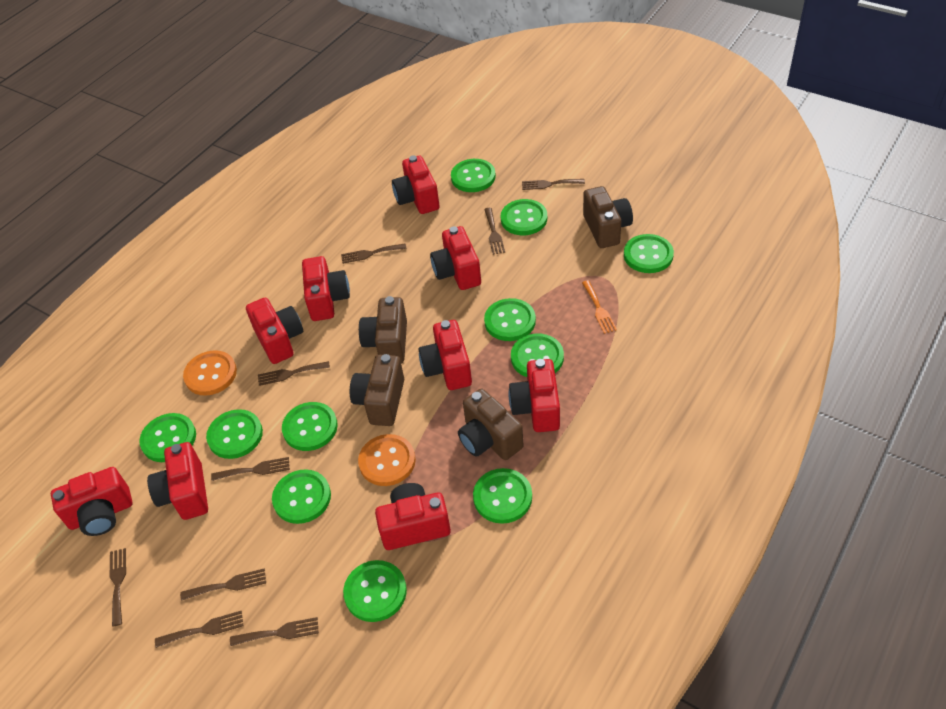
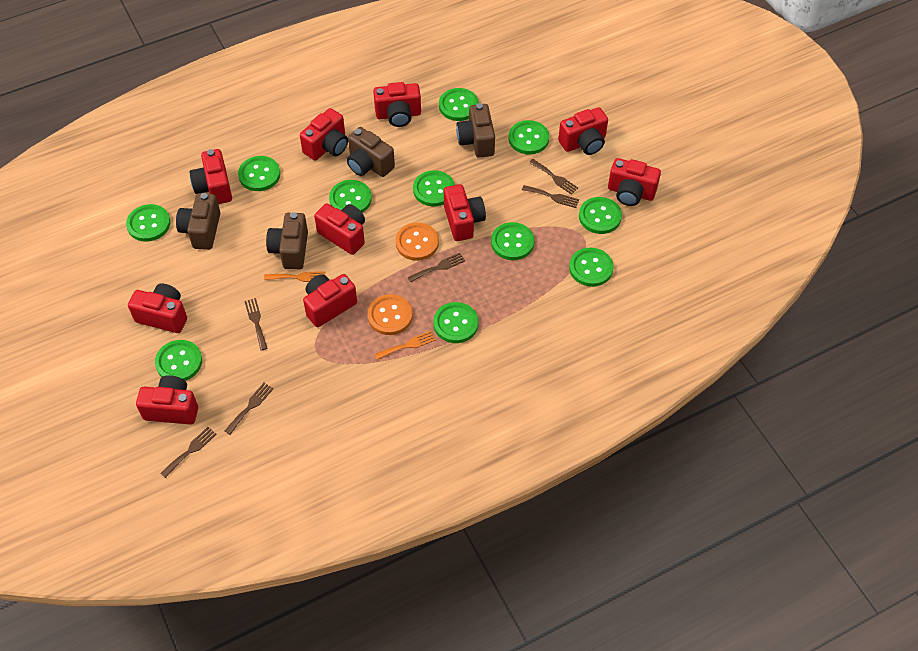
brown fork: [110,548,126,627] [155,611,244,648] [180,569,266,601] [211,457,290,481] [230,617,319,646] [258,361,330,386] [341,243,407,264] [484,208,505,255] [522,179,585,190] = 9 -> [160,427,217,478] [225,383,273,435] [245,298,268,350] [408,253,465,282] [522,185,579,208] [529,159,578,195] = 6
orange fork: [582,280,617,334] = 1 -> [264,271,325,282] [374,331,436,360] = 2
red camera: [51,467,132,536] [147,442,208,520] [246,298,303,364] [302,256,350,321] [375,483,451,550] [392,155,440,214] [419,320,472,390] [430,226,481,290] [508,359,560,432] = 9 -> [128,283,187,333] [136,375,198,425] [190,149,232,204] [300,108,348,161] [303,274,357,327] [314,203,365,255] [373,82,421,127] [444,184,486,241] [558,107,608,155] [608,158,661,206] = 10

